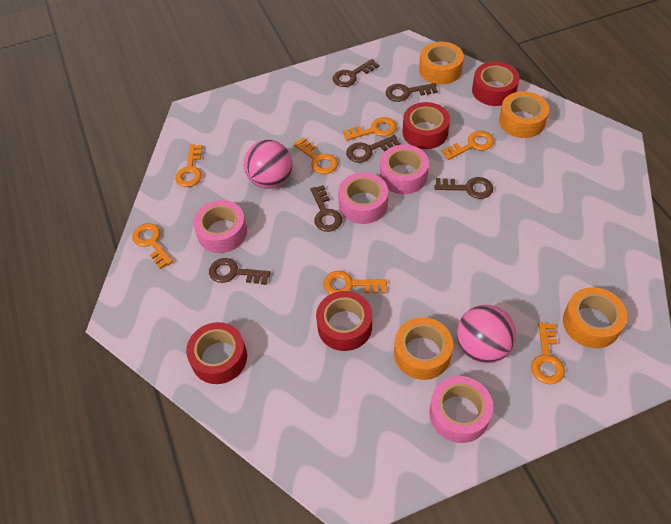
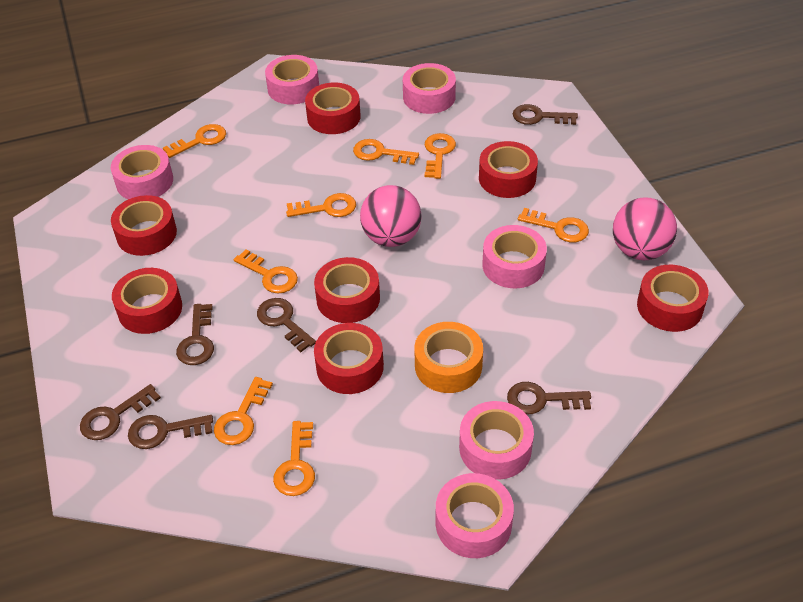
orange key: [132,223,173,269] [175,144,203,187] [293,137,338,174] [323,271,387,294] [343,117,397,141] [441,131,494,160] [531,322,565,384] = 7 -> [163,124,226,158] [214,377,273,445] [234,249,298,293] [273,421,315,496] [286,193,356,217] [353,139,419,165] [425,133,456,179] [518,208,589,242] = 8
orange tape: [394,317,453,380] [419,42,464,85] [499,91,549,138] [563,287,627,348] = 4 -> [414,322,483,393] = 1
pink tape: [193,200,247,253] [338,172,388,224] [380,144,429,194] [429,376,493,443] = 4 -> [111,145,173,199] [265,55,319,104] [403,63,456,114] [436,473,514,558] [459,401,534,480] [482,225,547,289] = 6
red tape: [186,322,247,384] [316,291,372,351] [403,102,450,149] [472,62,520,106] = 4 -> [111,195,177,256] [112,268,182,334] [305,83,361,134] [314,257,380,323] [314,323,384,394] [479,141,538,198] [637,265,709,332] = 7

